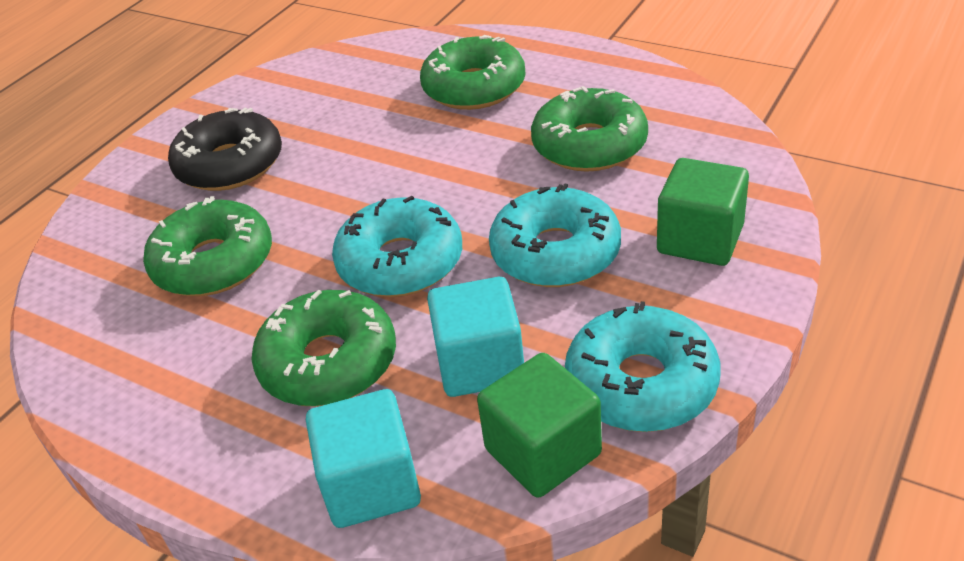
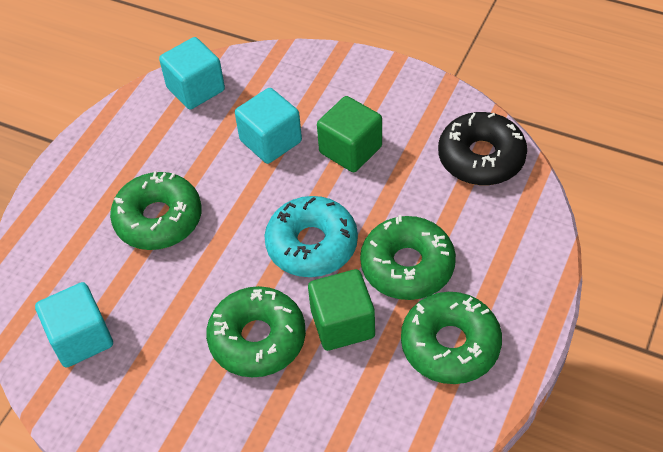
turquoise cube: [306,389,421,528] [427,277,524,397] = 2 -> [35,282,113,368] [159,37,225,110] [235,88,302,164] = 3
turquoise donut: [332,196,462,297] [489,183,621,287] [565,301,720,432] = 3 -> [265,196,358,277] = 1

